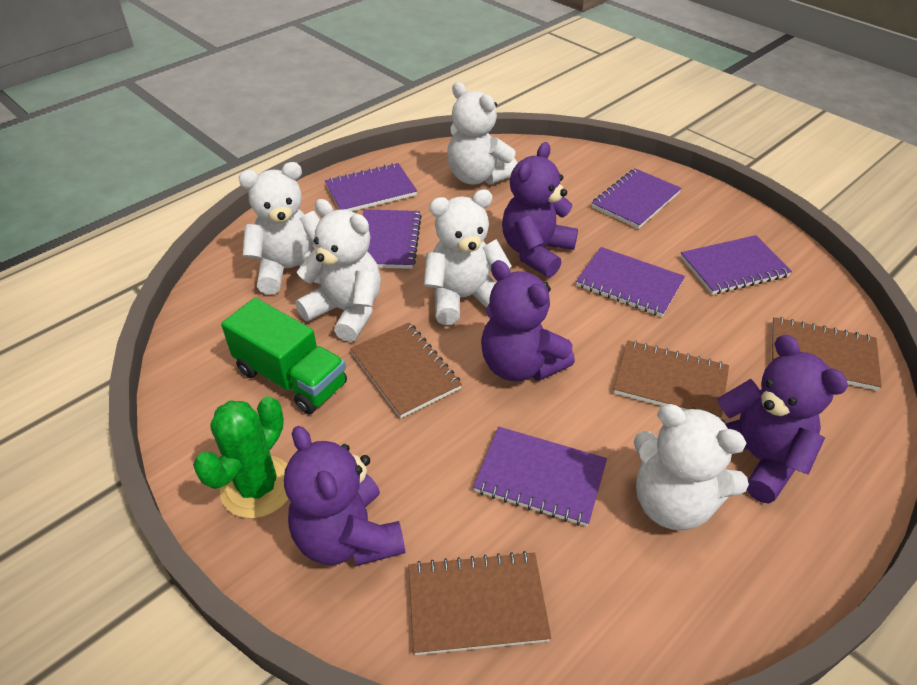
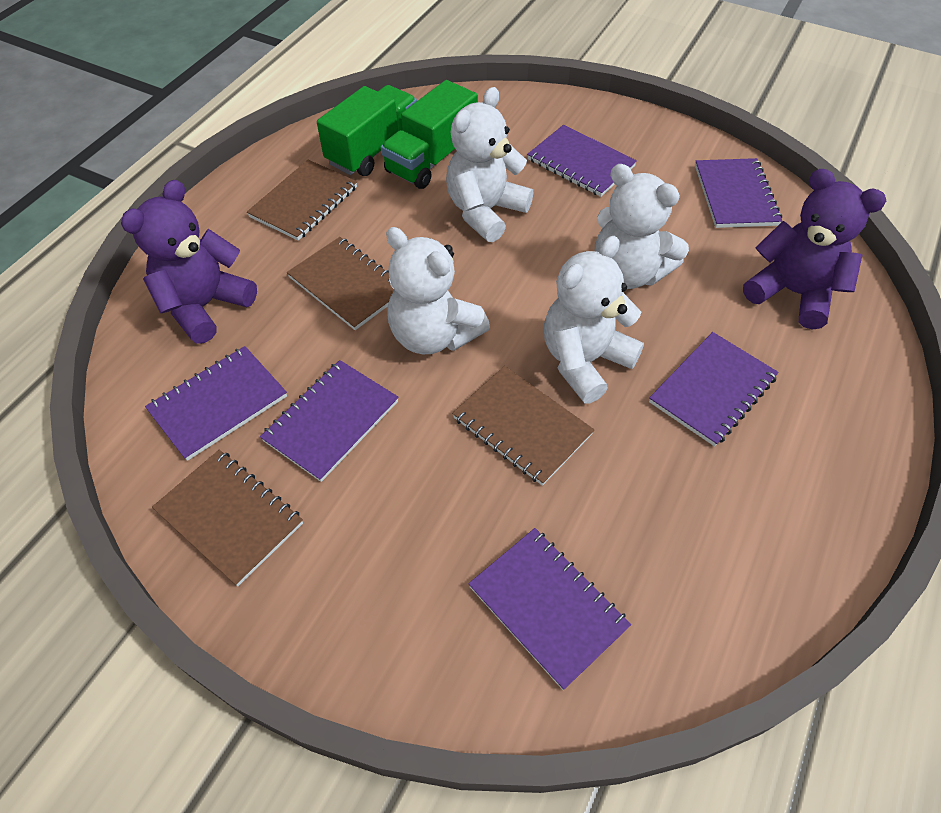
green cactus: [193,396,288,518] = 1 -> none = 0
green truck: [221,298,347,414] = 1 -> [317,85,417,176] [381,80,478,189] = 2
purple teddy bear: [284,426,405,566] [481,260,575,381] [502,142,578,277] [717,334,848,504] = 4 -> [121,180,257,344] [743,169,886,330] = 2
white teddy bear: [239,162,320,294] [295,199,381,342] [424,189,512,325] [447,82,517,185] [634,404,749,531] = 5 -> [386,227,490,354] [446,87,533,242] [544,236,644,404] [595,164,689,289] = 4

